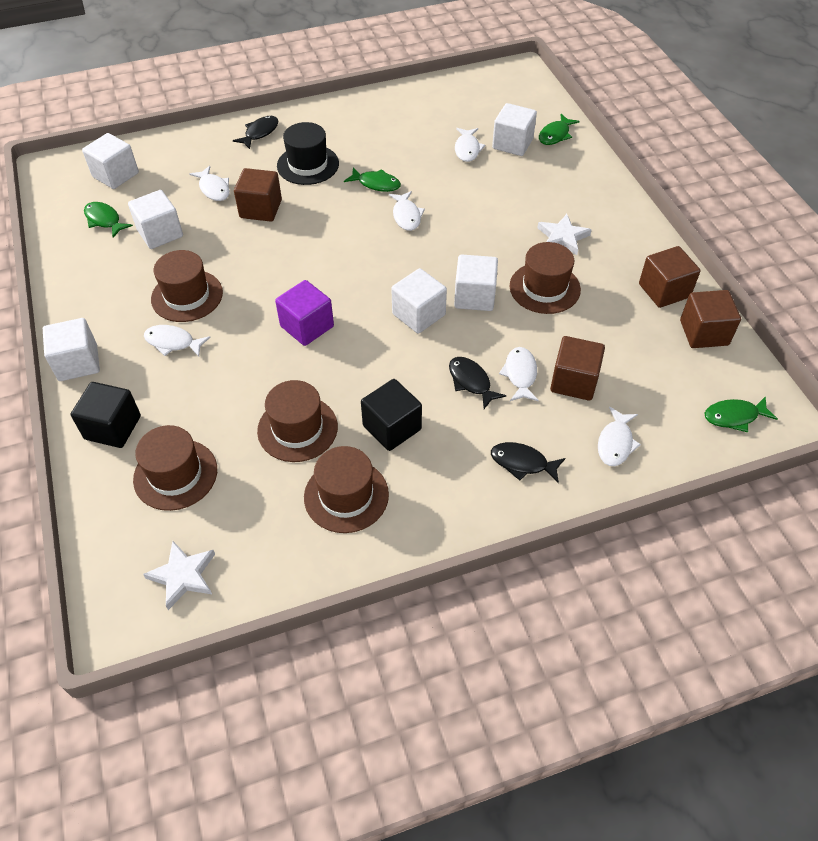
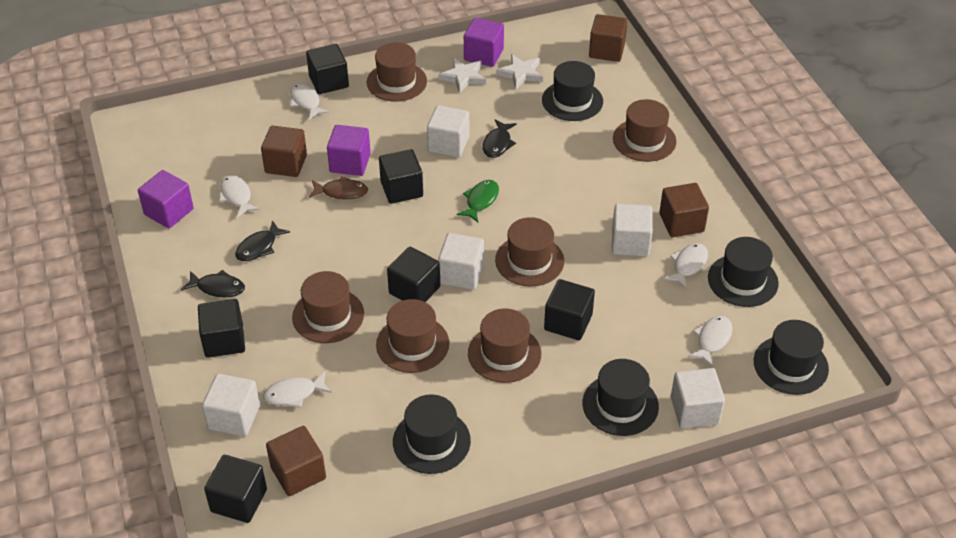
black cube: [71,382,141,448] [361,379,422,451] = 2 -> [198,299,245,358] [204,455,267,523] [306,44,349,94] [379,149,423,204] [387,247,440,302] [544,279,595,340] = 6
black hat: [277,122,339,185] = 1 -> [393,395,471,474] [542,61,603,121] [583,359,659,436] [708,237,779,307] [754,320,829,395] = 5
brown fish: none = 0 -> [309,176,368,199] = 1
brown hat: [133,425,217,511] [151,250,223,322] [257,380,338,462] [304,446,389,533] [509,242,581,314] = 5 -> [292,271,364,343] [367,42,427,102] [376,299,449,373] [468,308,541,383] [495,217,564,287] [613,99,676,162] = 6
green fish: [84,202,133,238] [344,167,401,192] [539,114,579,145] [704,396,778,432] = 4 -> [456,180,499,222] = 1
purple cube: [275,280,334,346] = 1 -> [138,170,194,228] [327,125,371,176] [464,18,504,67] = 3
white cube: [43,318,100,381] [82,133,139,189] [128,190,183,249] [391,268,447,334] [454,254,498,311] [492,103,537,156] = 6 -> [202,374,260,436] [427,105,469,157] [438,233,484,290] [612,204,653,256] [671,368,725,428] = 5
white fish: [144,325,211,357] [189,166,230,201] [389,191,425,231] [455,128,485,162] [499,347,539,401] [598,407,641,466] = 6 -> [219,175,260,217] [263,372,332,408] [290,83,329,119] [664,243,708,289] [688,316,733,367] = 5

